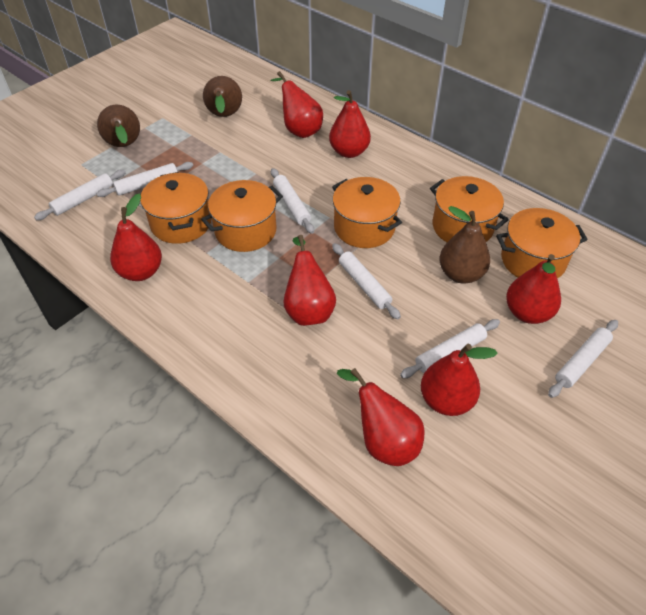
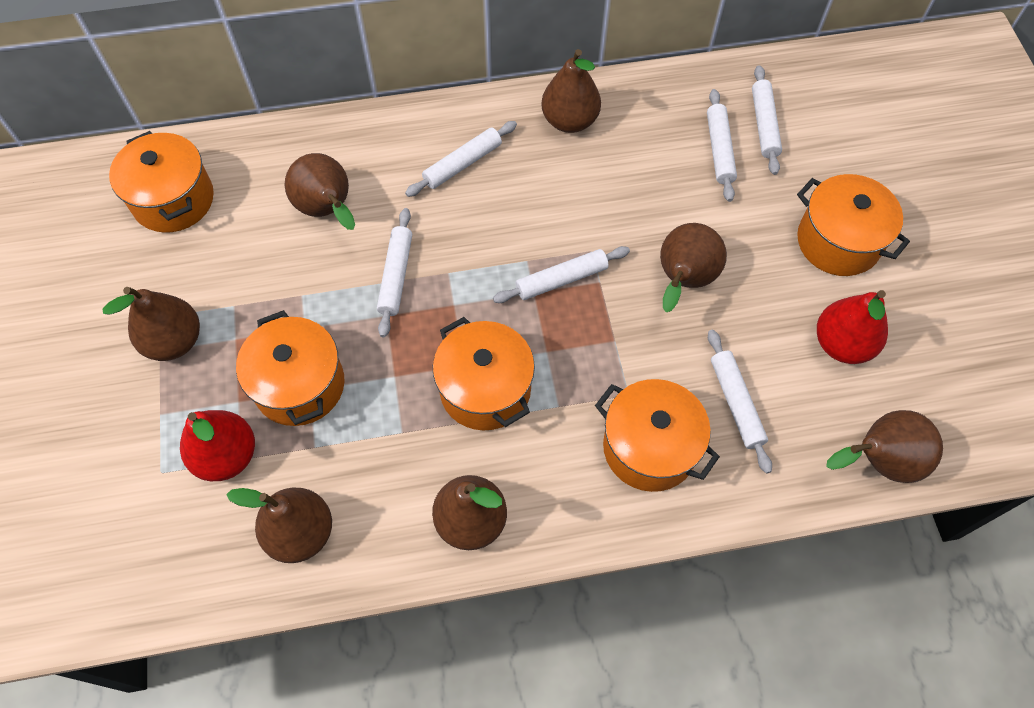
brown pear: [97,105,140,147] [203,76,242,117] [439,206,490,284] = 3 -> [102,287,200,361] [226,487,332,563] [285,153,355,230] [432,475,507,550] [541,49,601,133] [660,223,727,312] [826,410,943,483] = 7
red pear: [110,194,162,281] [270,71,323,138] [283,235,336,326] [329,90,371,158] [337,368,425,466] [421,344,498,416] [506,254,561,324] = 7 -> [180,410,255,481] [817,290,888,364] = 2

